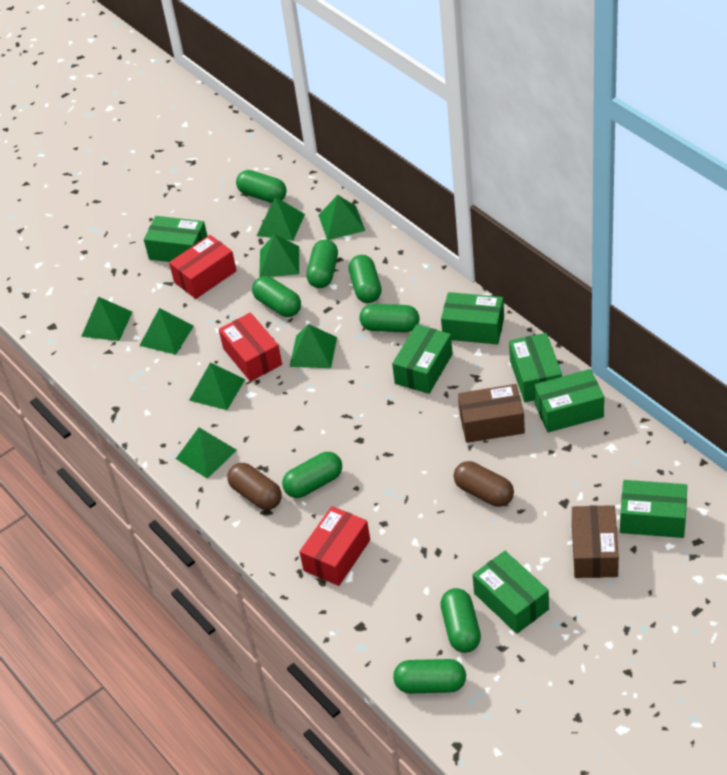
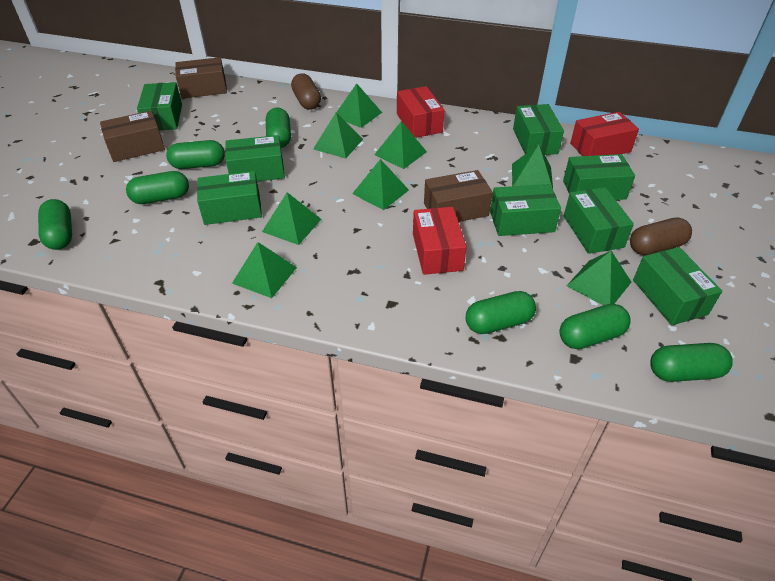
brown box: [458,384,525,443] [572,505,619,578] = 2 -> [100,111,165,162] [175,57,227,99] [424,170,493,222] = 3
green box: [144,216,207,262] [392,324,453,394] [441,292,504,344] [473,551,549,634] [509,333,562,402] [534,369,604,433] [620,480,687,538] = 7 -> [137,82,182,131] [197,171,262,225] [225,135,285,181] [490,184,561,236] [513,104,564,155] [563,154,635,200] [564,187,634,254] [633,247,722,325] = 8
green capsule: [236,170,287,203] [252,276,301,317] [282,452,342,498] [307,239,338,288] [349,255,381,303] [360,304,419,332] [393,659,466,693] [441,588,481,653] = 8 -> [38,199,72,250] [126,171,189,204] [166,140,225,169] [266,108,291,148] [466,291,536,334] [559,304,631,349] [650,343,733,382] = 7

